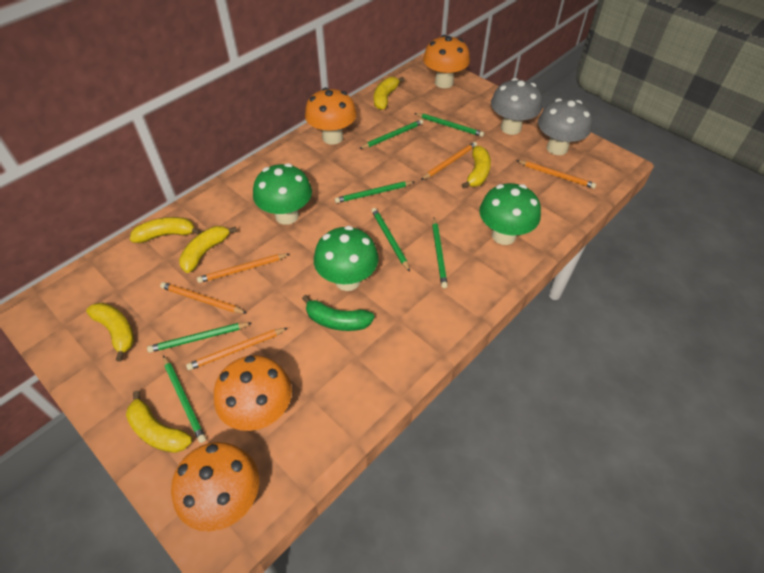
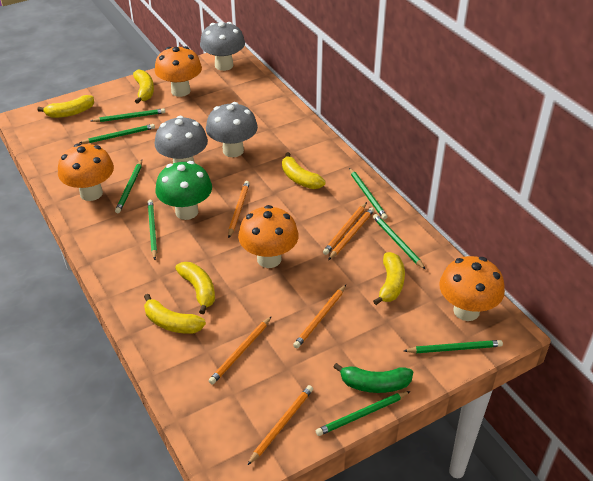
green mushroom: [253,163,312,225] [314,226,379,291] [479,183,541,245] = 3 -> [155,161,212,220] = 1
green pencil: [147,323,251,353] [163,355,206,443] [335,181,414,203] [359,119,423,149] [372,208,410,272] [414,113,484,137] [432,218,448,288] = 7 -> [80,124,155,143] [91,108,165,122] [115,160,142,213] [148,200,157,260] [316,391,410,436] [349,168,387,219] [373,214,426,270] [404,340,503,353] = 8
grey mushroom: [491,78,542,135] [538,98,592,155] = 2 -> [155,116,208,163] [200,22,245,71] [206,102,258,157] = 3
orange pencil: [160,282,246,313] [186,328,287,370] [197,254,289,283] [421,142,477,180] [516,160,596,189] = 5 -> [209,316,272,385] [228,181,250,238] [248,385,313,465] [293,285,346,348] [323,202,367,255] [328,207,374,260] = 6

